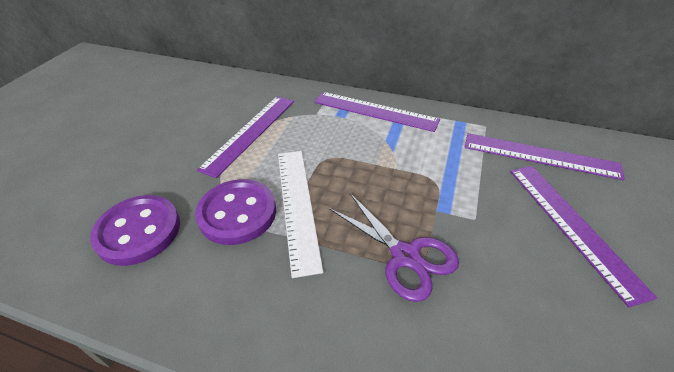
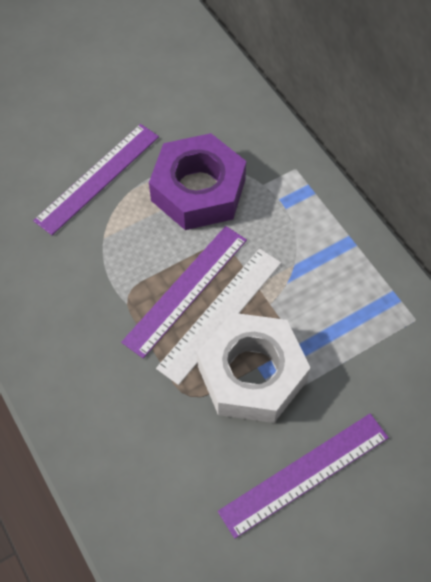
purple button: [90,195,180,266] [195,179,276,245] = 2 -> none = 0
purple nut: none = 0 -> [149,133,246,230] = 1
purple ruler: [197,96,294,178] [314,92,440,132] [465,133,625,180] [510,166,657,307] = 4 -> [33,124,159,235] [121,226,247,358] [218,414,389,539] = 3
purple scissors: [329,193,459,302] = 1 -> none = 0
white nut: none = 0 -> [197,313,310,423] = 1

